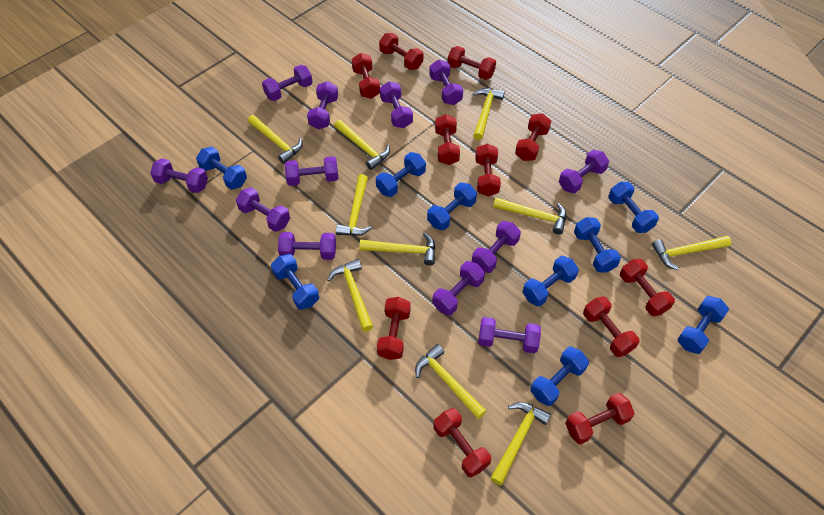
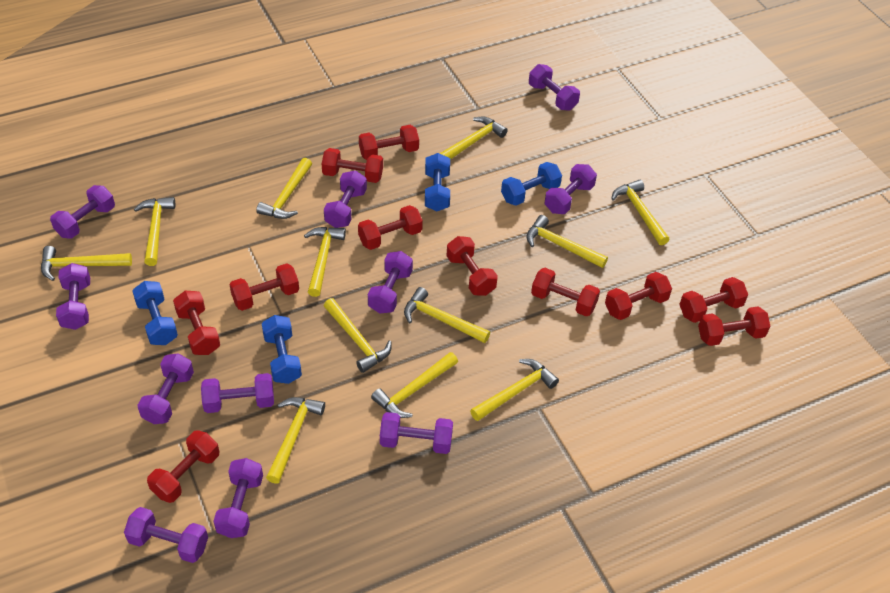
blue dumbbell: [196,147,247,190] [271,254,319,310] [376,152,426,197] [427,182,477,230] [522,256,579,307] [530,347,589,406] [574,217,621,272] [608,182,659,233] [677,296,729,354] = 9 -> [132,281,178,345] [262,315,302,384] [425,153,450,211] [501,162,562,206] = 4
purple dumbbell: [150,158,208,193] [236,187,290,232] [262,65,313,101] [278,232,336,260] [285,156,338,186] [307,81,338,130] [380,81,413,128] [429,60,463,105] [432,261,485,315] [472,221,521,273] [478,317,541,353] [559,150,609,193] = 12 -> [50,185,115,239] [56,263,90,330] [124,507,208,563] [137,353,194,424] [201,373,274,413] [213,458,263,538] [324,170,367,228] [368,251,413,314] [380,412,453,454] [529,64,580,111] [545,164,597,214] = 11
yellow hammer: [248,115,303,164] [327,259,373,332] [334,120,390,170] [336,174,372,236] [359,233,435,266] [415,344,486,419] [473,88,505,140] [490,402,551,486] [493,198,566,235] [652,236,731,270] = 10 -> [41,246,132,281] [134,197,175,266] [256,158,312,219] [266,397,325,484] [304,227,346,297] [324,298,392,373] [371,352,458,418] [404,287,490,343] [440,117,508,160] [470,359,559,421] [526,215,608,268] [611,180,669,245] = 12

